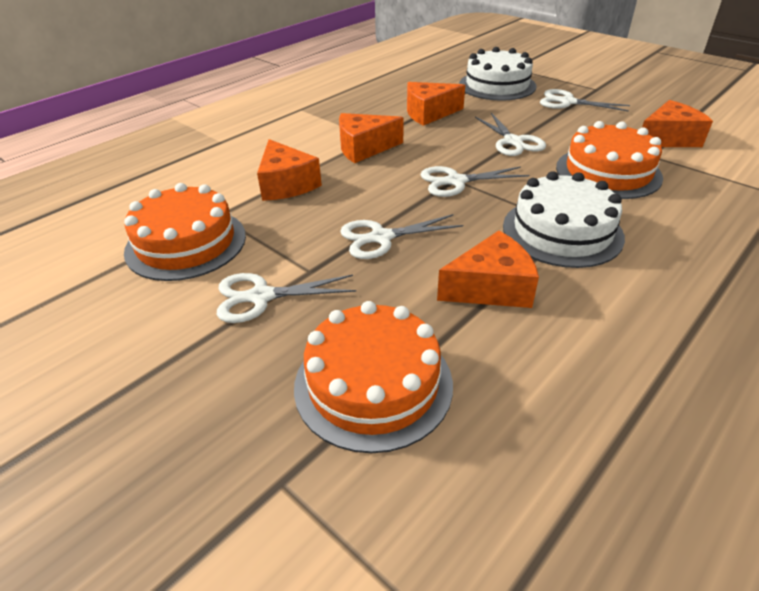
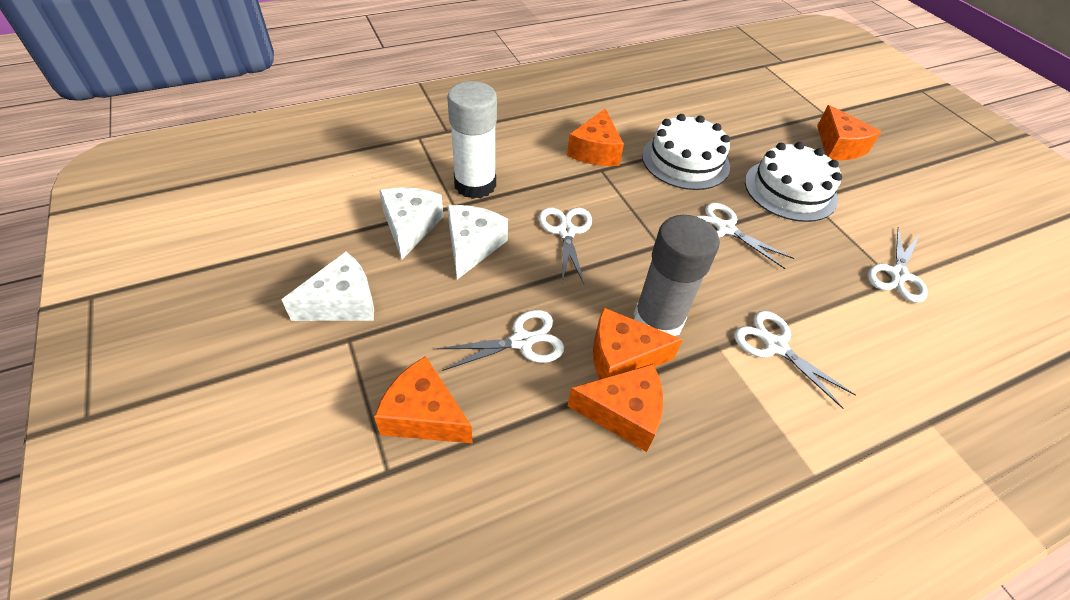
grey glue stick: none = 0 -> [634,215,720,336] = 1
orange cake: [124,183,246,281] [294,301,453,453] [556,121,663,199] = 3 -> none = 0
white cheese: none = 0 -> [281,252,374,321] [379,187,444,259] [447,205,508,279] = 3
white glue stick: none = 0 -> [447,81,497,199] = 1

